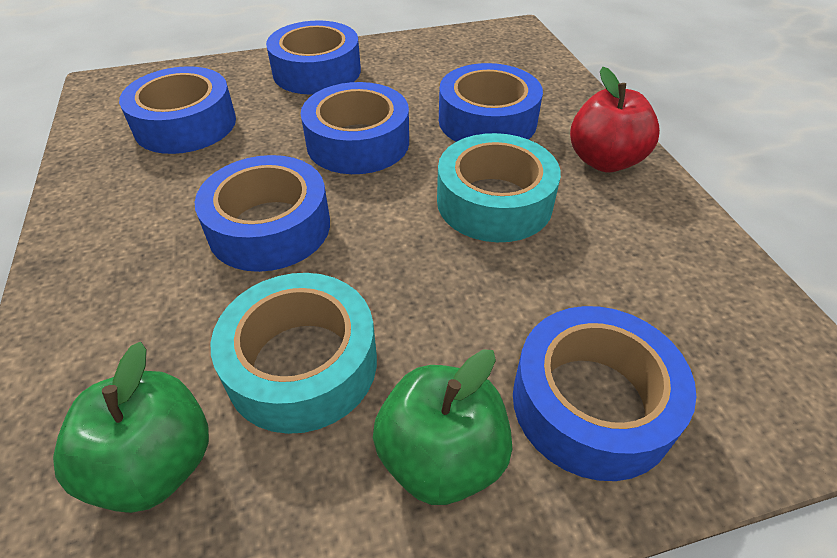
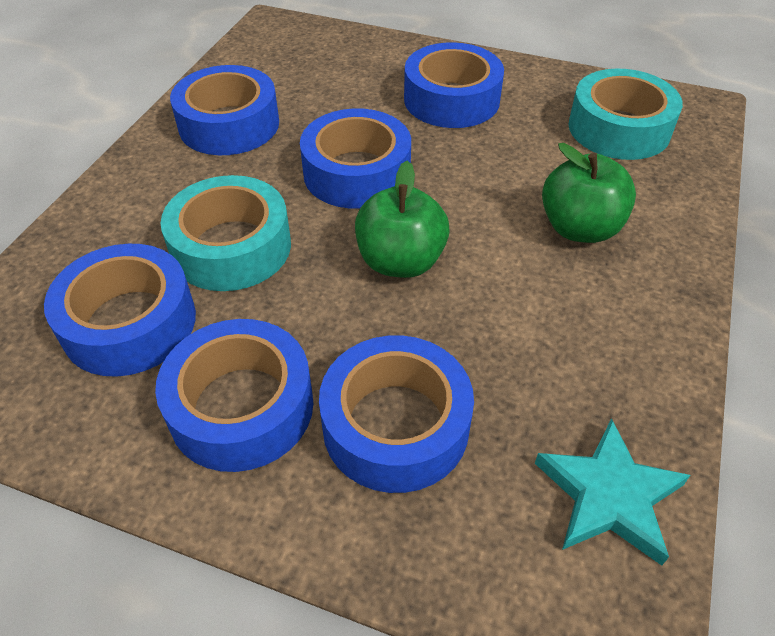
red apple: [570,67,660,172] = 1 -> none = 0
turquoise star: none = 0 -> [535,418,691,566] = 1

